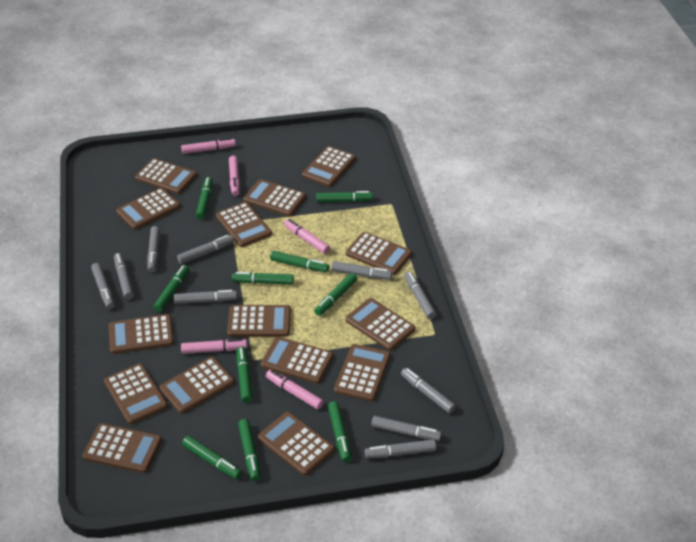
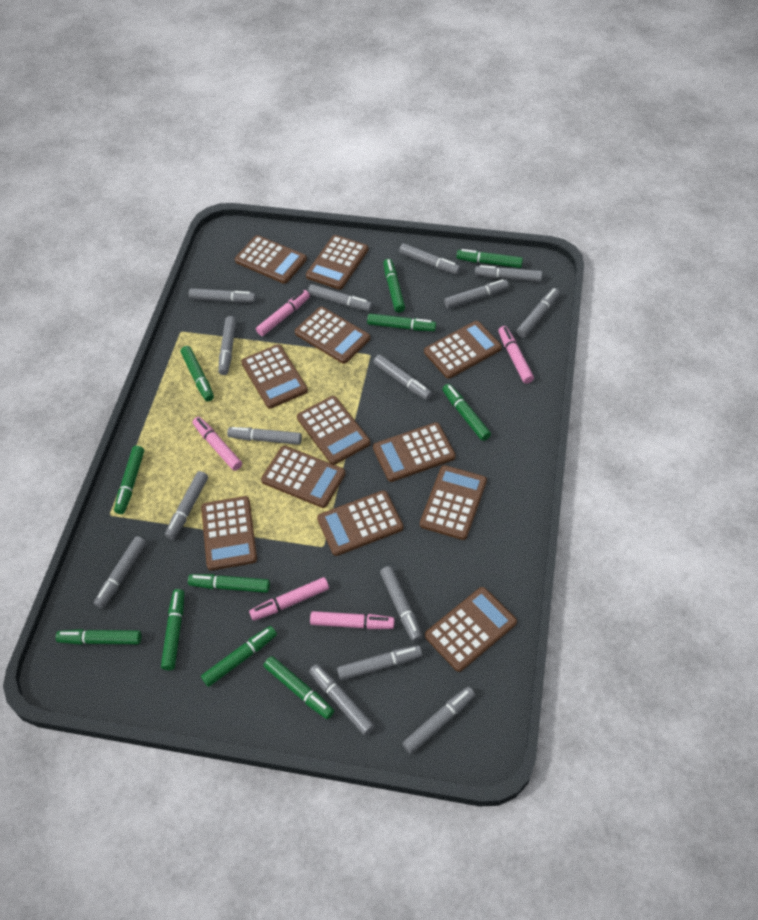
brown calculator: [82,423,162,473] [104,363,168,424] [109,314,174,354] [116,188,181,230] [135,158,197,194] [159,357,235,414] [216,202,272,247] [227,305,291,337] [243,179,306,217] [258,412,335,476] [261,337,333,384] [302,146,356,187] [334,344,391,401] [346,232,412,275] [346,298,416,351] = 15 -> [201,496,257,571] [235,235,307,284] [241,344,308,409] [261,446,346,508] [295,307,370,364] [297,396,370,465] [306,235,368,290] [317,490,404,556] [373,422,456,482] [420,465,487,540] [424,321,502,379] [425,587,517,672] = 12
green marker: [154,265,189,312] [182,436,242,479] [196,177,213,219] [232,272,294,284] [237,347,253,403] [238,419,261,481] [270,251,329,272] [314,273,357,316] [316,191,373,202] [328,401,351,462] = 10 -> [56,629,141,645] [114,446,144,514] [161,589,184,670] [181,346,214,402] [188,574,270,593] [201,626,277,687] [264,656,334,719] [367,314,436,331] [383,259,405,313] [442,384,491,441] [456,249,523,268] = 11
grey marker: [91,263,115,309] [114,253,134,299] [147,226,160,272] [174,290,237,304] [177,235,234,264] [331,261,392,280] [365,439,436,458] [371,416,442,441] [401,368,456,414] [404,272,436,319] = 10 -> [94,536,146,609] [165,471,208,540] [189,288,256,303] [218,316,236,375] [227,427,302,445] [308,284,372,311] [309,664,374,735] [337,645,422,681] [373,355,432,400] [380,566,422,642] [399,243,460,275] [402,687,475,754] [444,279,509,309] [475,265,542,282] [516,288,560,338] = 15

